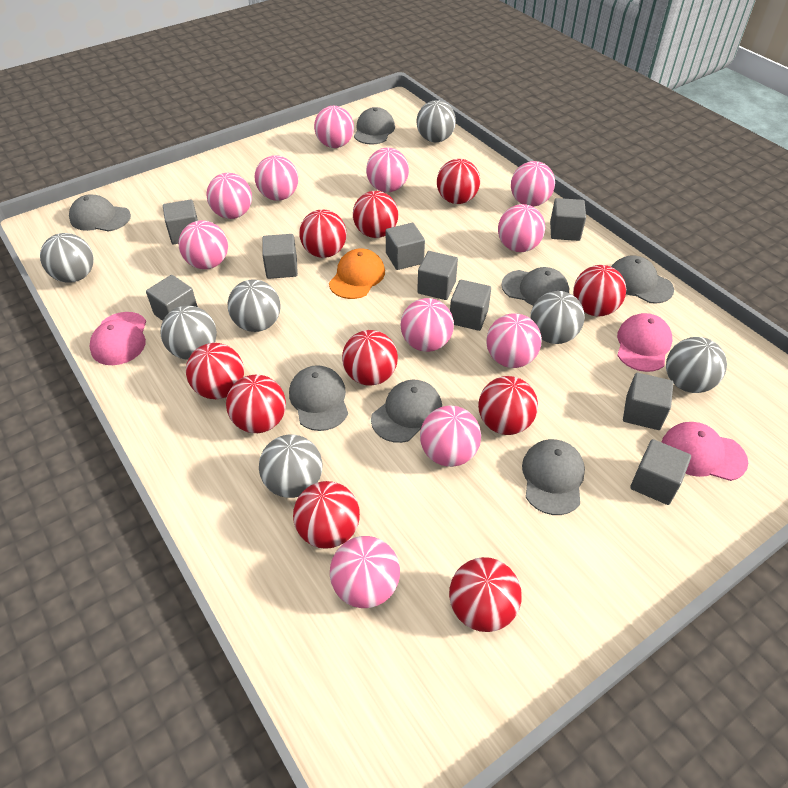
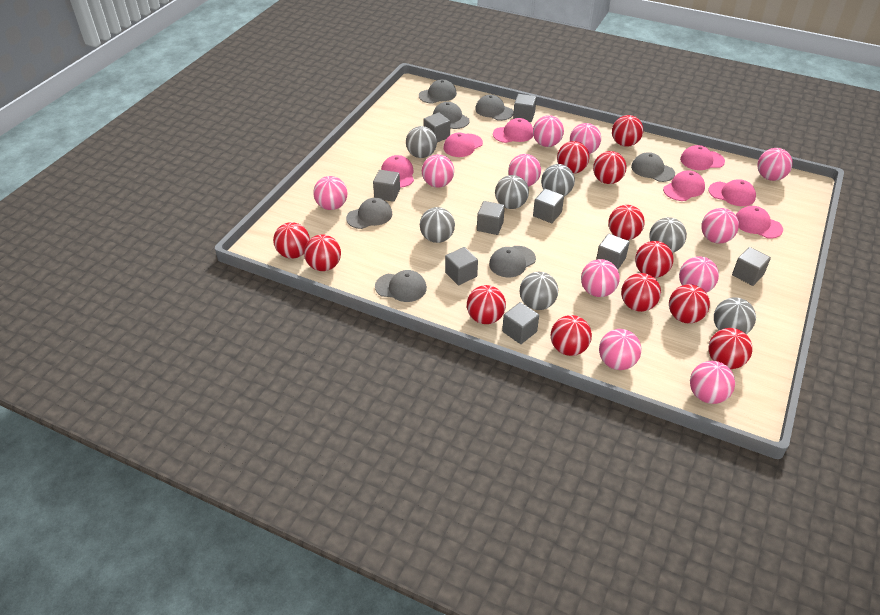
orange cap: [329,248,385,299] = 1 -> none = 0
pink cap: [89,312,146,365] [617,313,672,372] [662,422,748,481] = 3 -> [381,155,414,188] [443,132,483,157] [493,118,533,143] [663,171,705,201] [680,145,725,170] [708,179,756,206] [736,206,783,239] = 7
red ball: [186,343,244,399] [226,375,286,433] [293,481,360,549] [299,210,347,258] [342,330,398,386] [353,191,398,238] [437,159,480,204] [449,557,522,632] [478,376,538,435] [573,265,626,316] = 10 -> [273,222,310,259] [304,234,341,271] [467,285,506,324] [551,315,592,356] [557,141,589,174] [593,151,627,184] [608,205,645,240] [612,115,643,147] [621,273,661,312] [635,241,674,278] [669,284,710,324] [709,328,753,369] = 12

